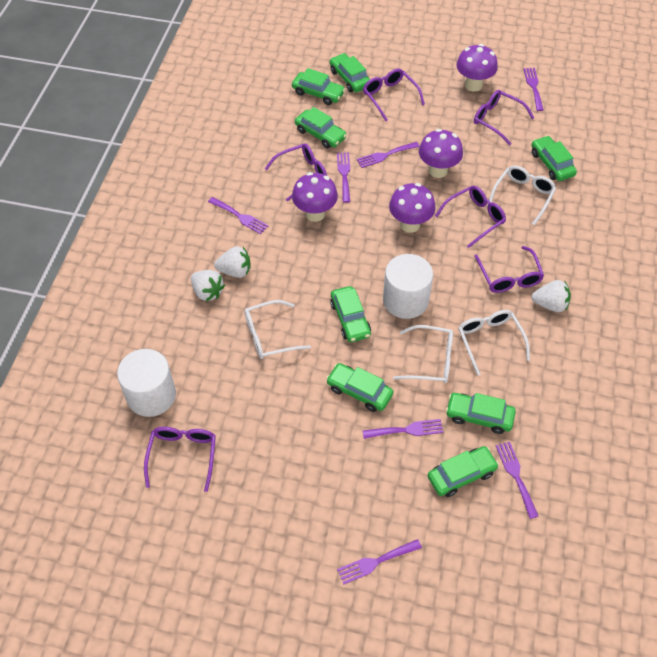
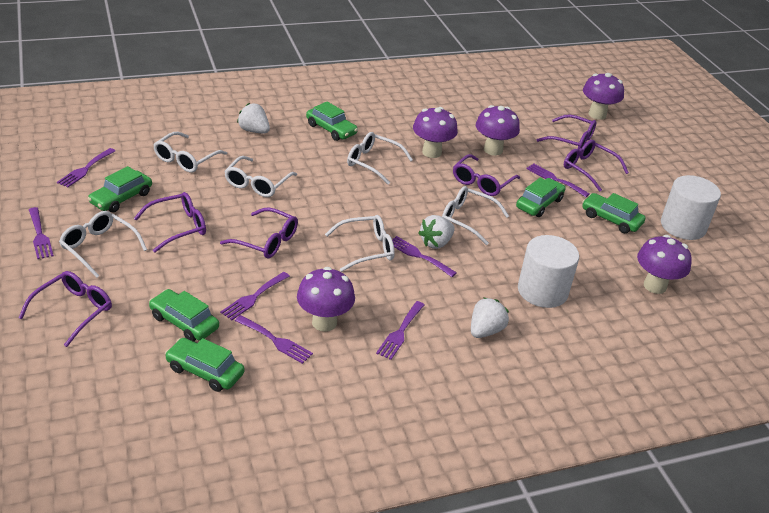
green car: [292,68,345,105] [295,107,347,148] [326,363,393,412] [330,53,370,92] [330,286,371,342] [428,446,499,497] [446,393,516,434] [531,135,577,181] = 8 -> [88,166,152,213] [149,289,219,341] [165,338,245,392] [306,101,358,141] [516,178,565,217] [582,193,645,233] = 6
purple mushroom: [292,172,338,222] [389,183,436,233] [419,129,463,178] [456,44,498,91] = 4 -> [297,267,355,332] [413,107,458,158] [476,105,520,156] [583,73,624,120] [637,235,692,294] = 5
white glasses: [244,300,311,359] [393,325,453,383] [458,310,530,376] [489,165,556,225] = 4 -> [59,211,147,278] [153,132,227,173] [224,156,297,197] [325,215,395,272] [347,132,413,185] [442,186,509,245] = 6

